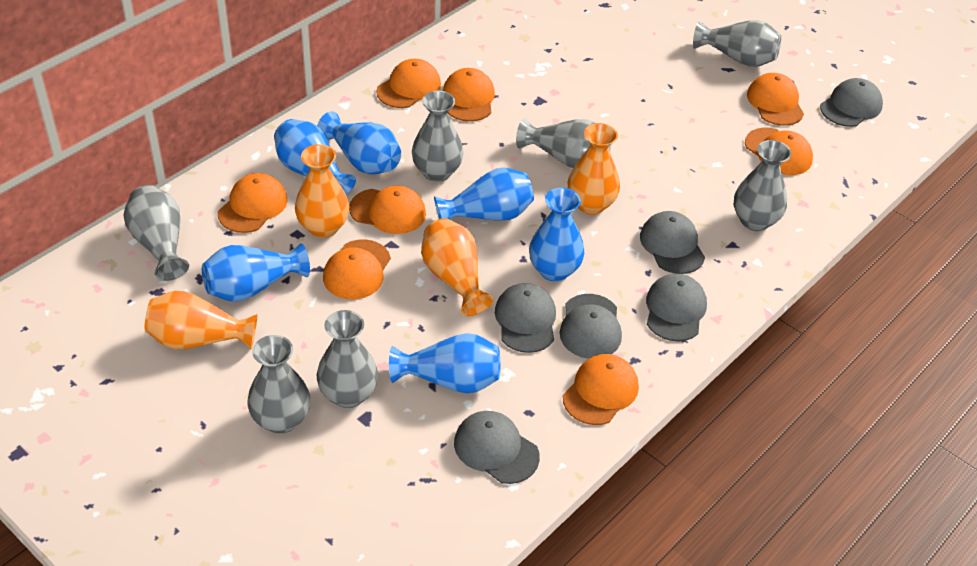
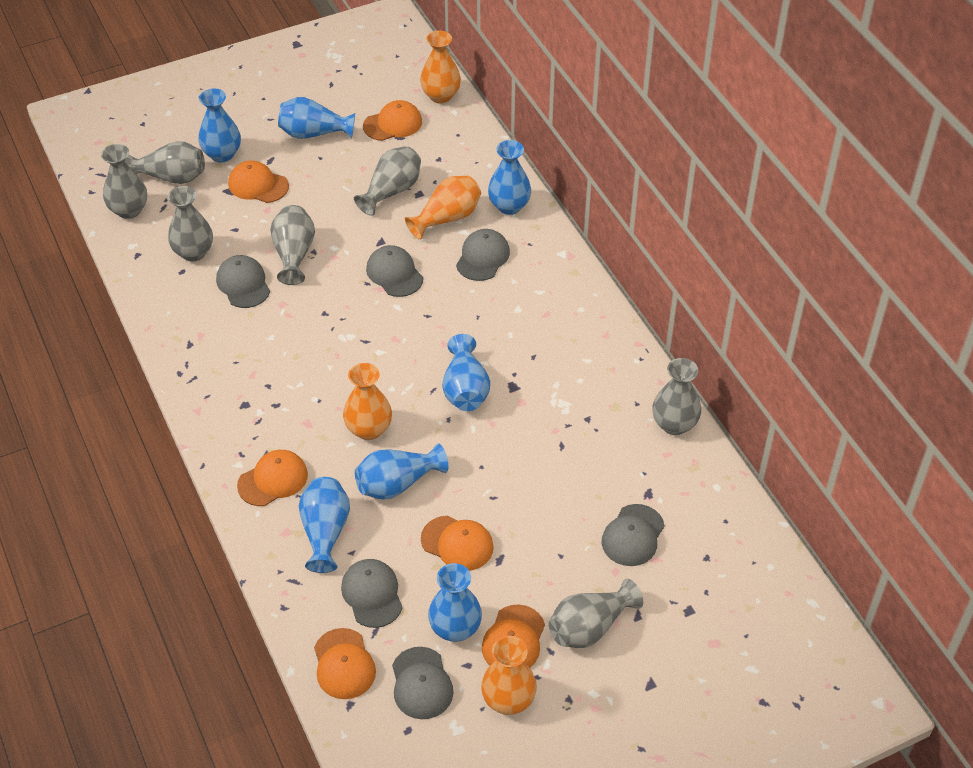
blue vase: [202,243,310,302] [274,119,356,195] [317,111,401,175] [389,333,500,393] [434,167,534,221] [529,188,584,281] = 6 -> [198,89,241,163] [278,97,355,139] [299,477,350,573] [355,443,448,500] [428,563,482,642] [442,334,490,411] [488,140,531,215] = 7
orange cap: [218,173,287,233] [323,239,391,299] [349,185,426,234] [376,59,441,108] [443,68,495,122] [563,354,639,425] [745,128,813,175] [747,73,804,126] = 8 -> [228,161,289,203] [237,450,308,506] [314,628,376,699] [363,100,422,141] [421,516,494,571] [482,605,545,668] = 6

